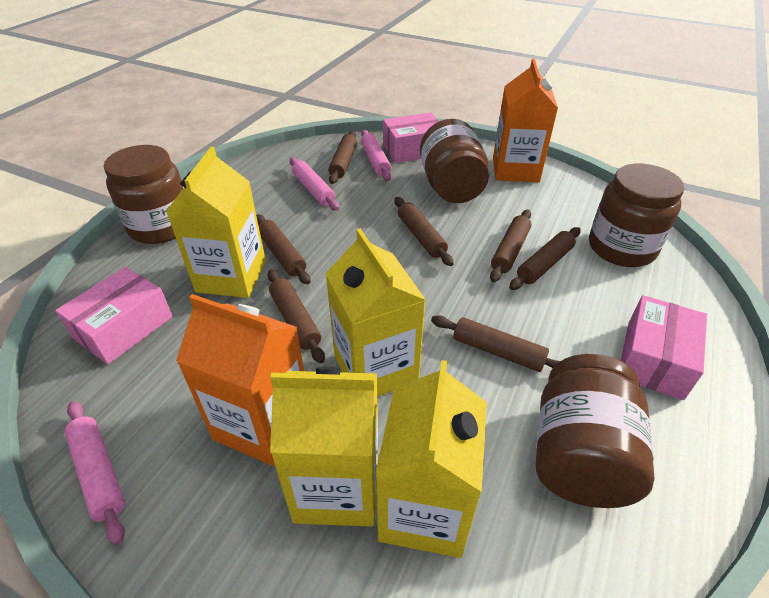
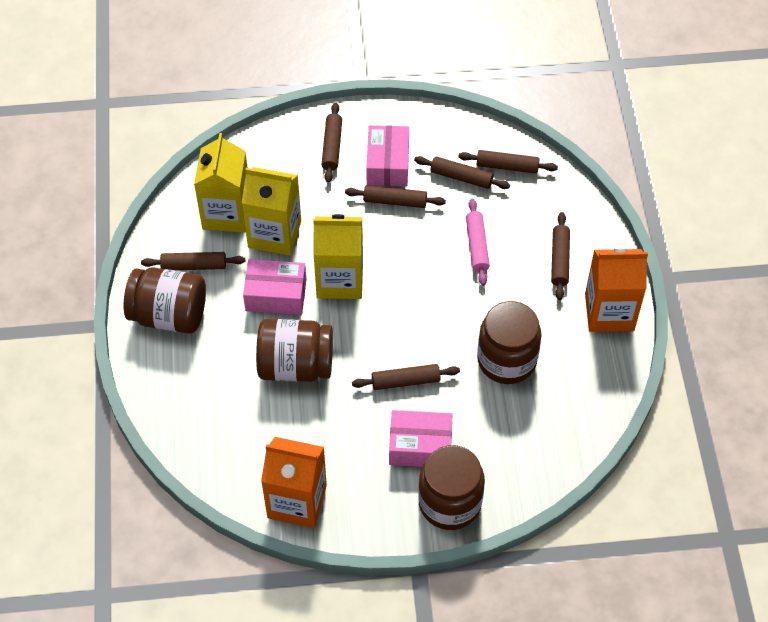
pink rolling pin: [65,401,125,545] [289,158,339,211] [361,130,391,181] = 3 -> [466,199,490,286] = 1
yellow carton: [166,147,266,298] [270,366,378,527] [325,228,426,397] [376,360,487,558] = 4 -> [194,133,247,233] [242,167,301,256] [313,214,363,299] = 3

